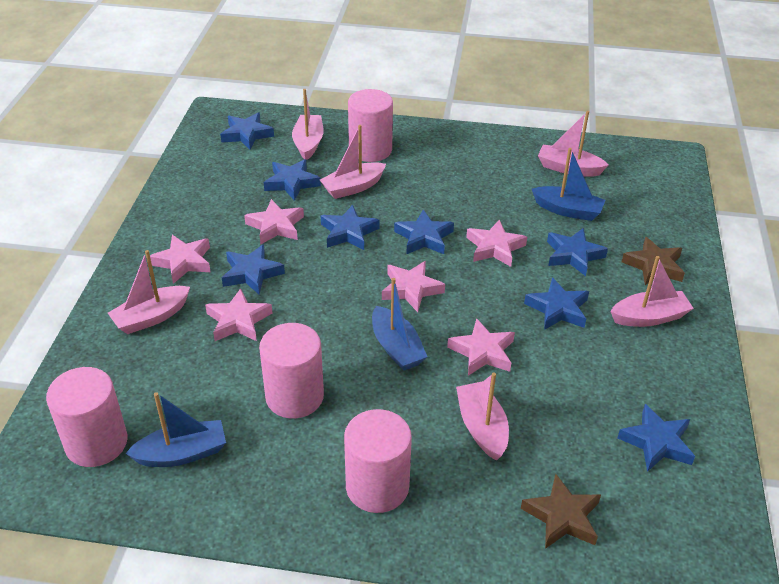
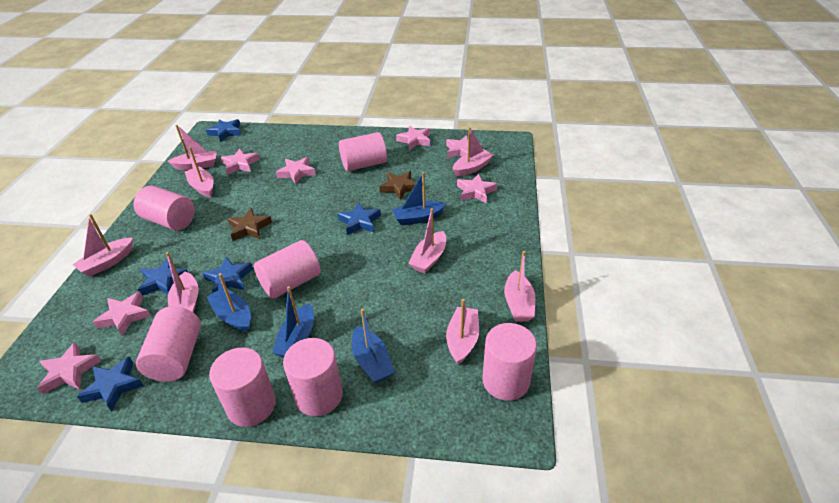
blue boat: [125,392,226,467] [372,278,427,371] [532,148,605,221] = 3 -> [207,273,251,332] [272,286,314,358] [352,309,395,383] [392,172,446,225] = 4
blue star: [220,112,274,150] [222,244,285,294] [264,159,321,201] [321,205,380,250] [394,209,454,254] [524,277,589,330] [547,228,608,276] [618,404,695,472] = 8 -> [77,356,144,411] [138,259,188,296] [202,257,253,293] [206,119,241,142] [337,202,381,235] = 5
pink boat: [108,250,190,334] [292,89,324,160] [320,125,386,199] [456,373,509,461] [538,111,608,177] [610,256,694,327] = 6 -> [73,214,133,276] [166,252,199,313] [168,125,217,170] [185,147,214,198] [408,208,446,273] [446,299,479,365] [453,127,493,177] [504,251,535,322] = 8
pink cylinder: [46,367,127,467] [259,323,324,418] [344,409,412,513] [348,89,393,162] = 4 -> [134,185,195,230] [136,307,201,382] [209,347,276,427] [254,240,321,299] [283,338,343,416] [339,132,387,171] [482,323,537,401] = 7
pink star: [150,235,211,284] [205,288,272,341] [244,199,304,245] [382,261,445,312] [447,318,515,376] [466,219,527,267] = 6 -> [38,342,101,394] [93,291,151,336] [220,149,260,175] [276,157,316,184] [396,126,430,150] [446,135,482,158] [457,174,497,203] = 7

